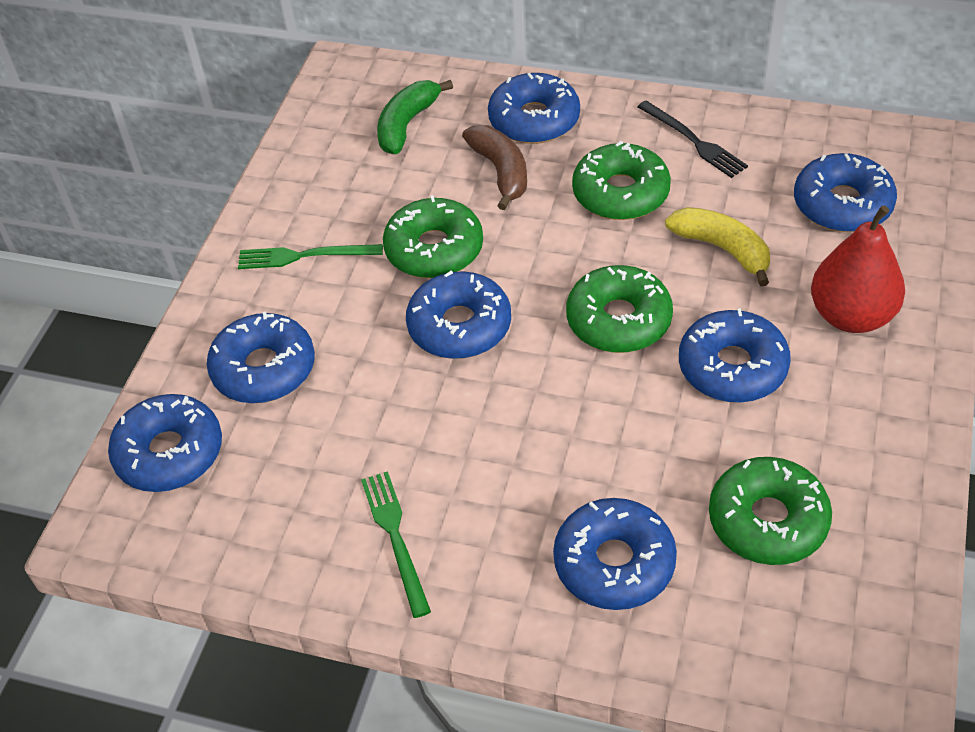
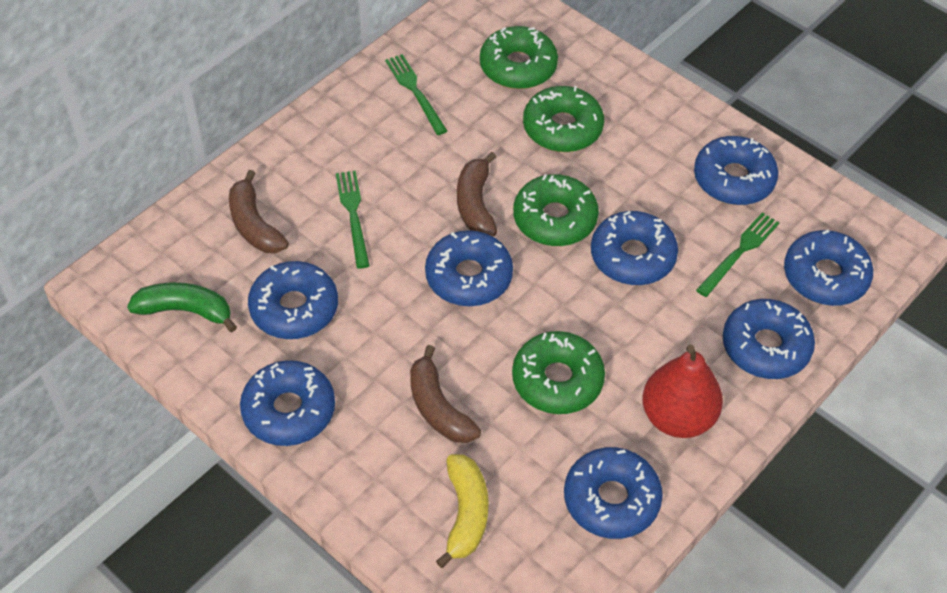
black fork: [638,100,748,178] = 1 -> none = 0
blue donut: [108,394,222,492] [207,312,315,403] [406,271,511,359] [488,73,580,144] [553,498,677,610] [679,308,791,403] [794,153,897,232] = 7 -> [240,360,335,446] [248,261,338,339] [425,230,513,306] [564,447,663,539] [591,211,678,285] [694,136,778,205] [723,299,815,379] [784,230,873,306] = 8
brown banana: [462,125,527,210] = 1 -> [229,170,289,253] [410,345,481,443] [457,152,497,236] = 3
green fork: [238,244,383,269] [361,471,431,618] = 2 -> [336,171,370,269] [385,54,447,135] [696,212,779,297] = 3

